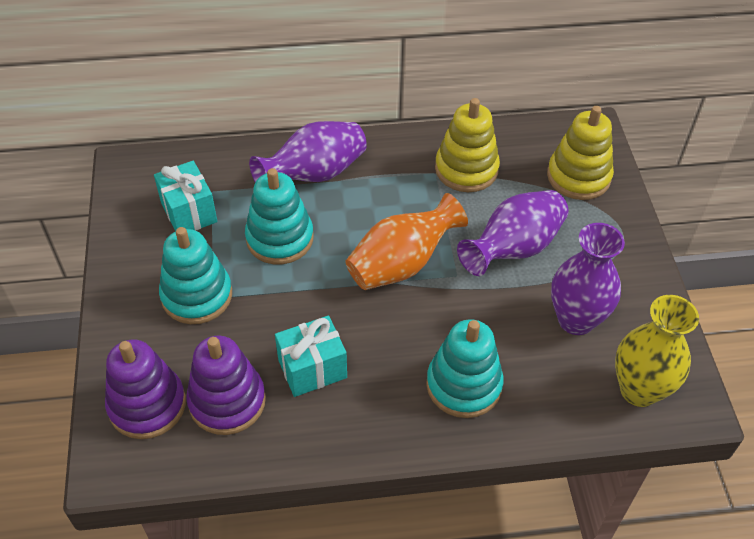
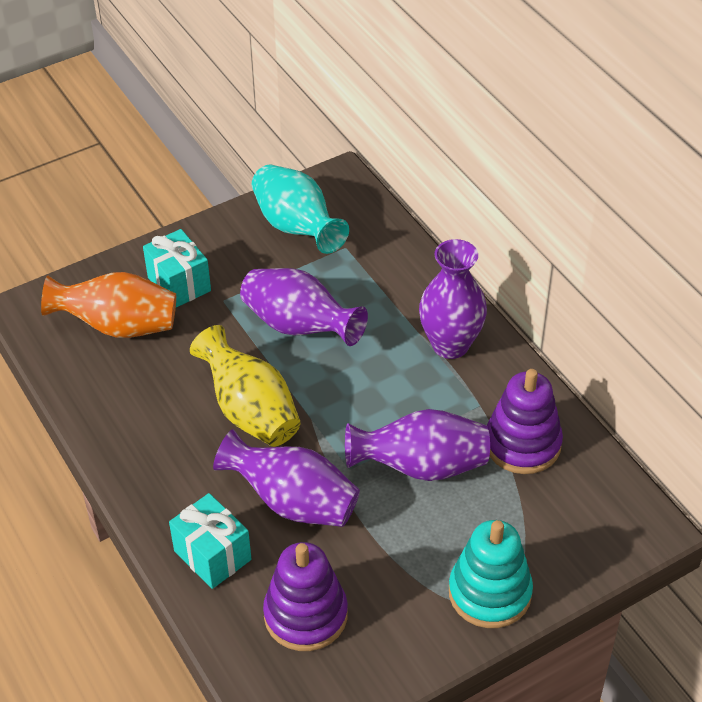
purple vase: [249,121,367,182] [457,190,569,276] [551,223,625,335] = 3 -> [213,429,360,527] [240,268,368,346] [345,409,490,481] [419,239,487,359] = 4
turquoise stacking toy: [159,227,232,324] [245,168,314,264] [426,319,504,418] = 3 -> [449,520,533,628] = 1
turquoise vase: none = 0 -> [252,165,349,254] = 1
yellow stacking toy: [435,98,500,192] [547,106,614,200] = 2 -> none = 0

